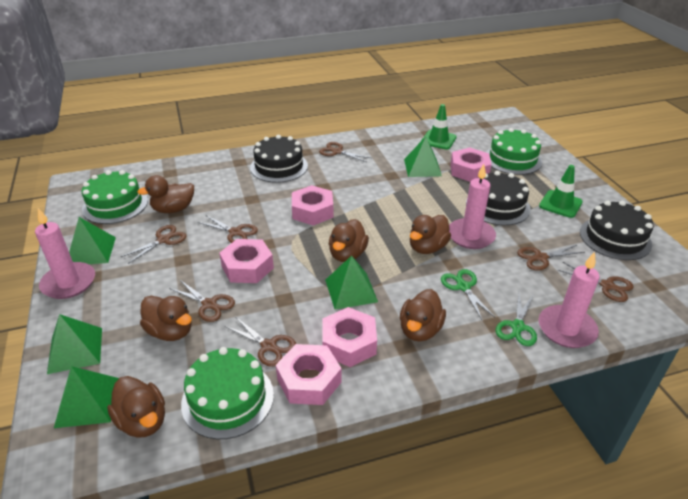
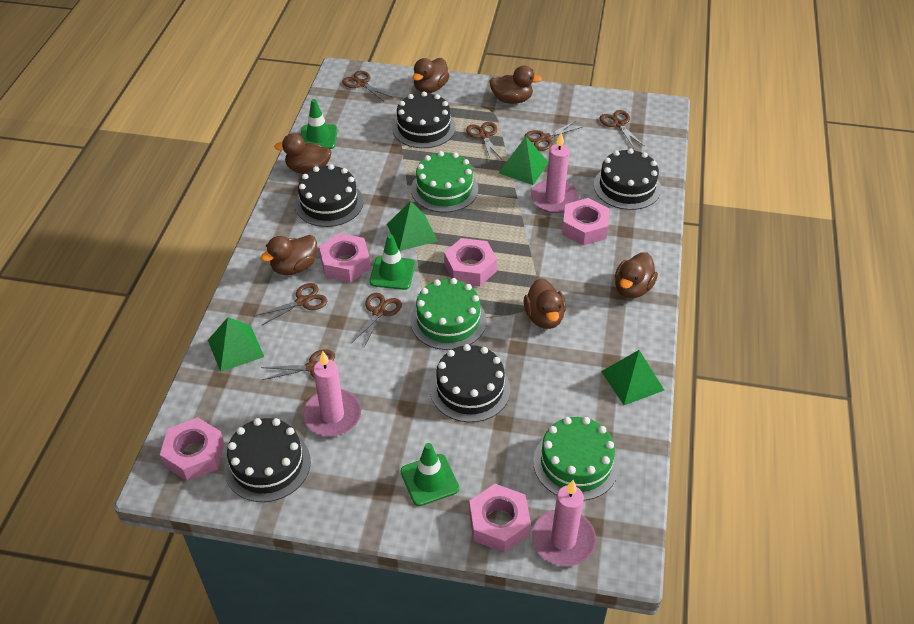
black cake: [250,135,308,183] [466,171,531,225] [580,201,654,260] = 3 -> [224,418,311,502] [295,164,363,227] [392,91,456,148] [430,344,511,422] [594,148,661,210] = 5
green pyramid: [47,314,102,374] [54,366,119,428] [69,217,116,264] [325,255,378,310] [404,136,442,177] = 5 -> [208,317,264,372] [387,201,438,251] [499,136,548,185] [601,350,664,405] = 4
green scissors: [441,269,495,320] [495,293,537,346] = 2 -> none = 0
green traffic cone: [421,104,457,150] [539,165,583,218] = 2 -> [300,99,337,149] [369,234,415,290] [400,443,459,506] = 3

